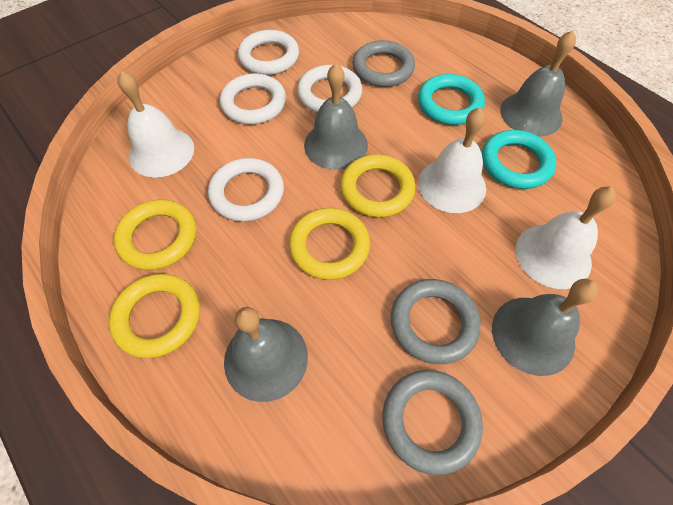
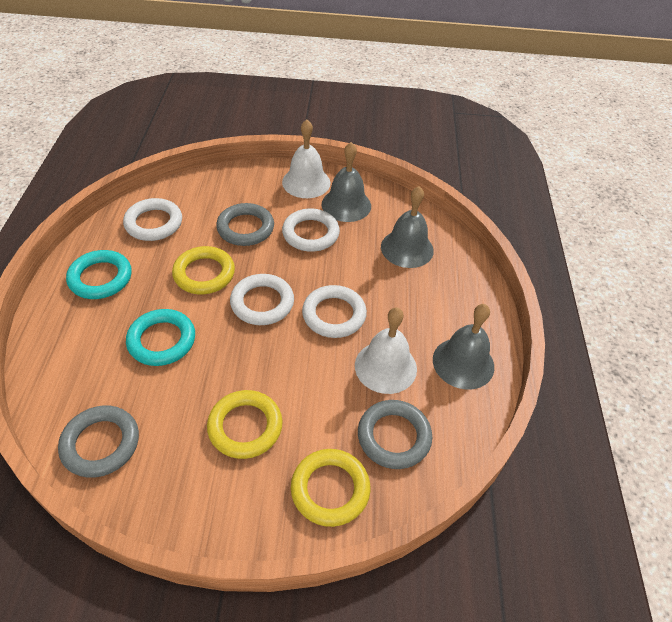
grey bell: [224,307,308,402] [304,63,368,170] [492,279,598,376] [500,30,576,137] = 4 -> [322,142,371,222] [381,186,434,268] [433,304,494,390] = 3
white bell: [118,71,194,177] [418,107,486,213] [516,187,616,289] = 3 -> [282,119,330,198] [355,307,417,394] = 2
yellow ring: [109,274,200,358] [114,200,196,270] [289,208,370,280] [340,154,416,218] = 4 -> [172,246,235,294] [207,390,283,459] [291,449,371,527] = 3

